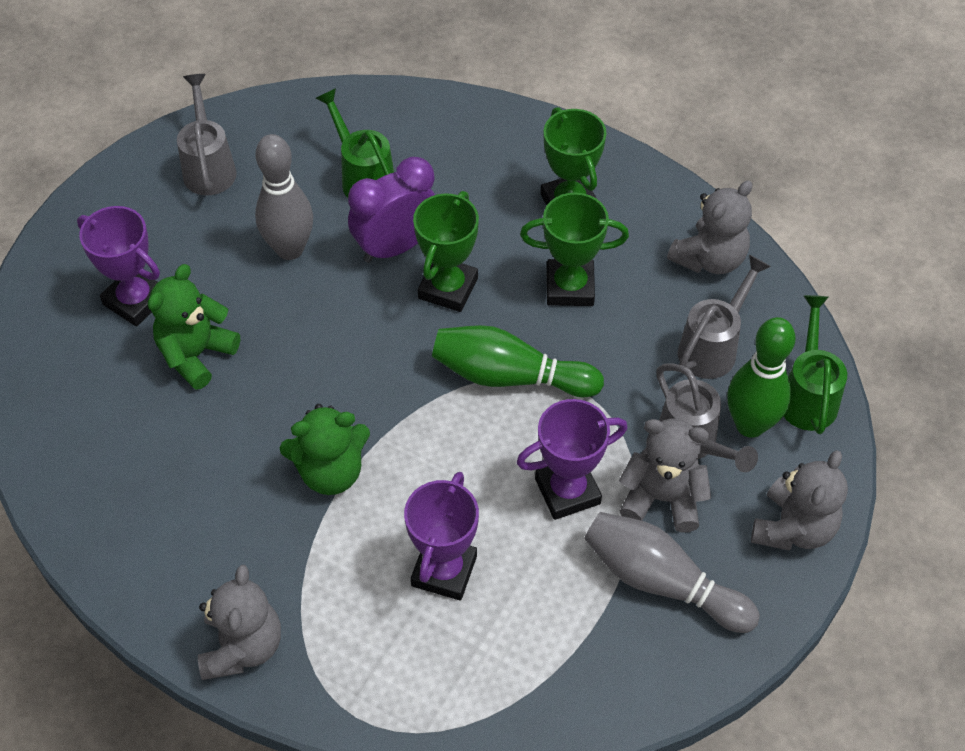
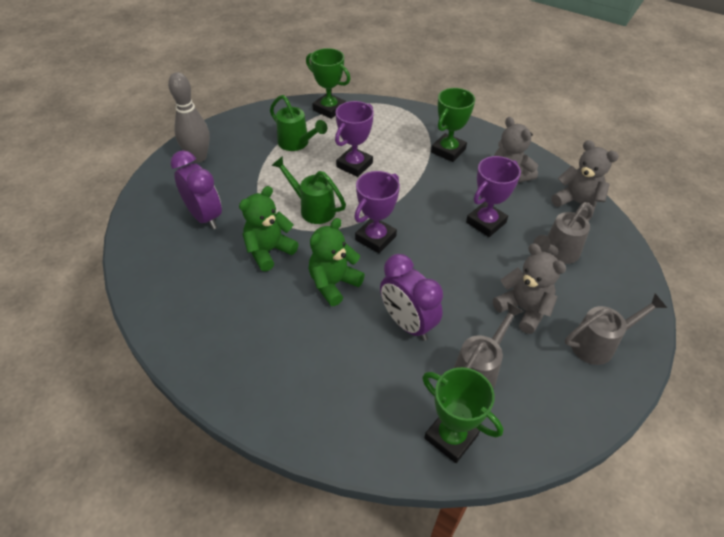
green bowling pin: [432,325,604,397] [727,317,795,438] = 2 -> none = 0
grey bowling pin: [255,134,313,260] [584,512,760,633] = 2 -> [168,72,210,163] = 1
grey teddy bear: [198,565,281,680] [619,418,711,533] [667,180,752,274] [751,450,848,551] = 4 -> [493,243,566,334] [494,117,538,183] [551,140,619,218] = 3
purple clock: [348,157,435,263] = 1 -> [170,150,222,230] [380,254,443,341] = 2

